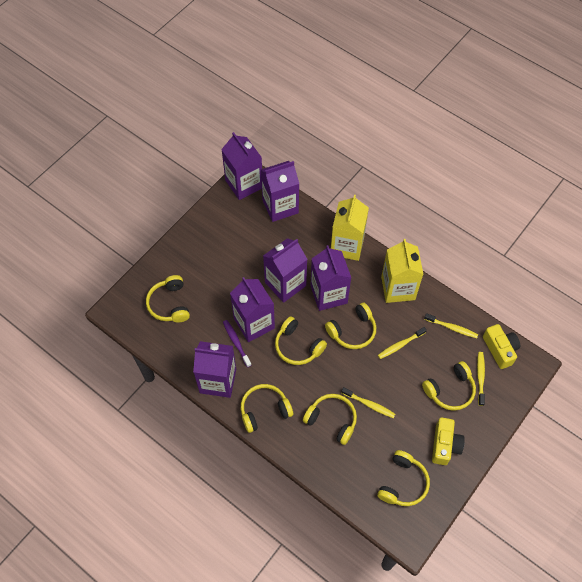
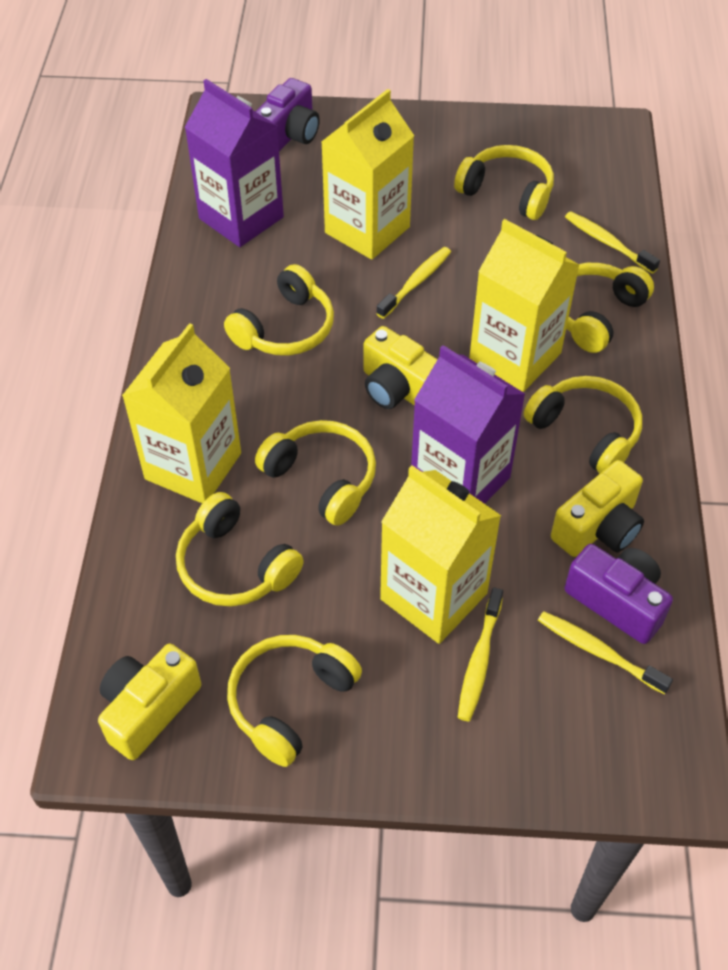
purple camera: none = 0 -> [255,78,320,151] [564,544,673,644] = 2
purple carton: [193,341,236,398] [221,132,262,200] [230,277,275,342] [261,161,299,222] [263,238,307,303] [310,245,351,311] = 6 -> [185,79,284,247] [411,345,525,504] = 2
purple toothbrush: [223,320,251,367] = 1 -> none = 0
yellow camera: [432,417,465,465] [483,324,520,369] = 2 -> [98,644,201,760] [363,326,438,409] [551,460,644,557] = 3
yellow carton: [331,195,369,261] [381,239,423,303] = 2 -> [122,323,241,503] [321,89,414,260] [380,465,501,644] [469,219,580,392] = 4

